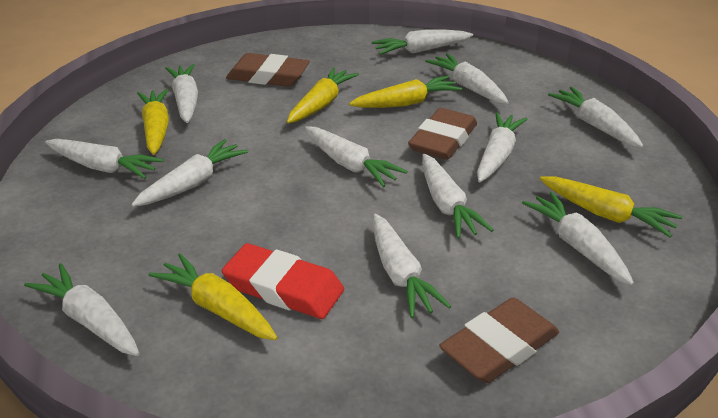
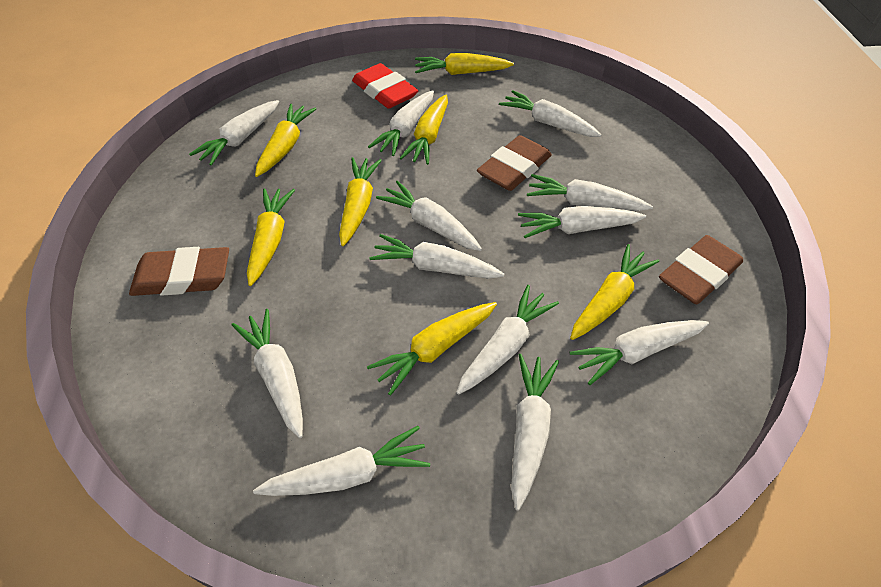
yellow carrot: [137,89,169,155] [149,253,278,340] [287,67,359,123] [349,76,462,108] [540,176,682,238] = 5 -> [247,188,295,286] [255,104,316,177] [339,157,382,246] [367,302,497,396] [400,94,448,165] [415,53,514,75] [570,244,659,340] = 7

